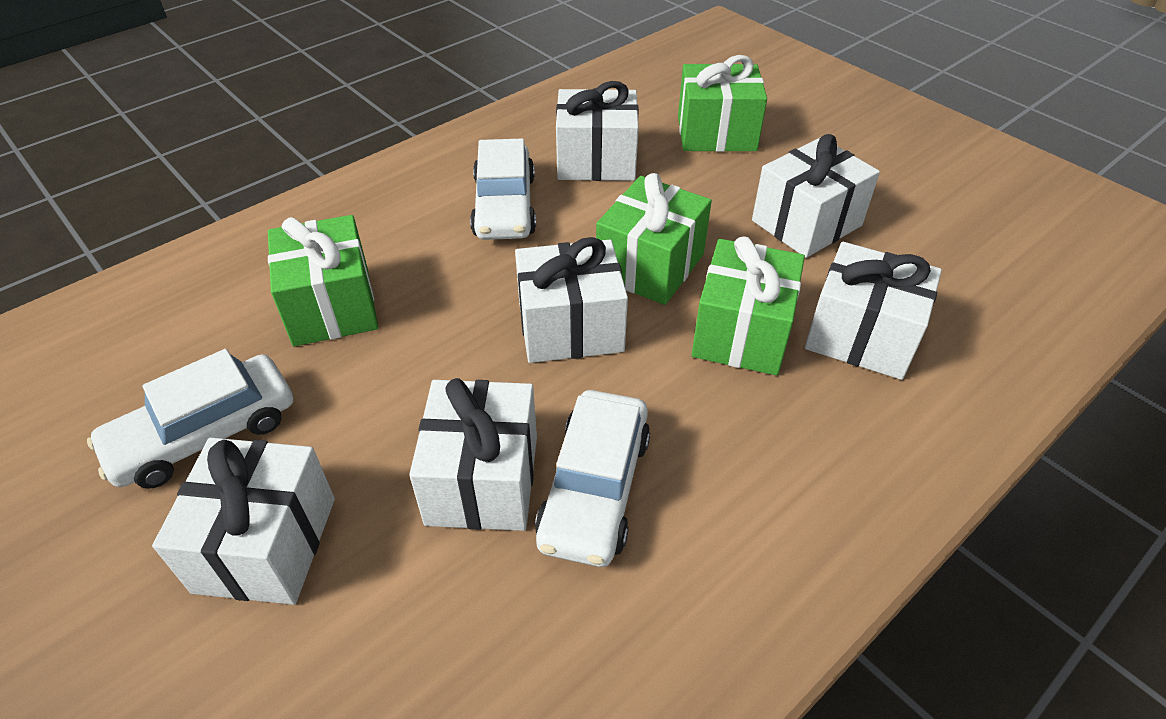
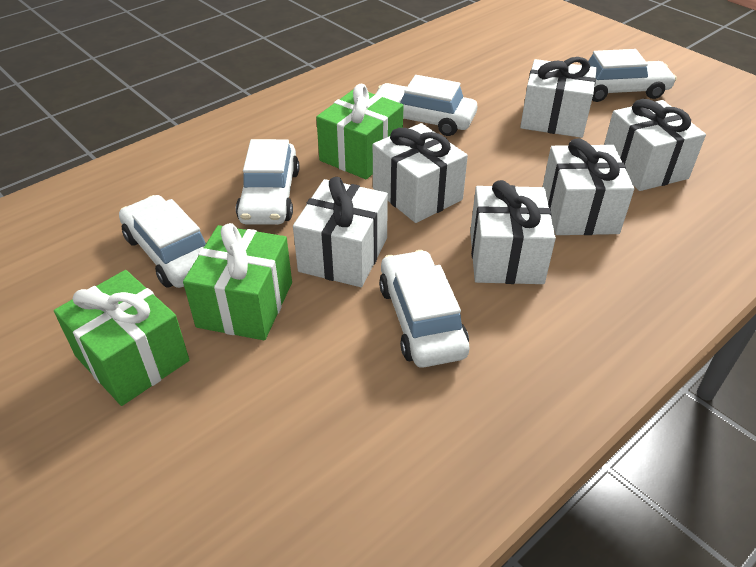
green gift: [268,215,378,346] [596,173,712,305] [678,55,767,152] [692,236,805,375] = 4 -> [54,270,189,406] [183,223,292,340] [316,84,404,179] = 3
white car: [87,349,293,489] [470,139,536,240] [535,390,650,567] = 3 -> [119,195,206,288] [236,139,299,225] [376,75,477,136] [379,250,469,367] [588,49,677,102] = 5

